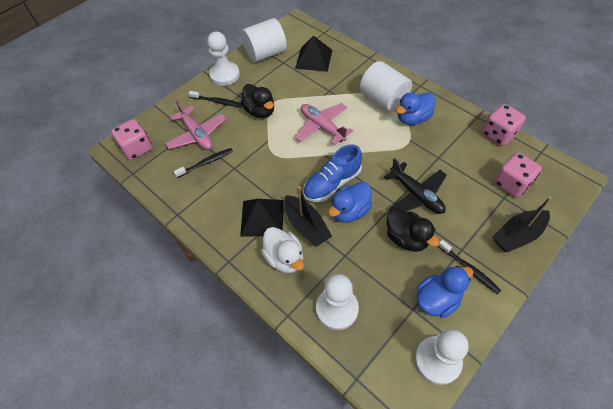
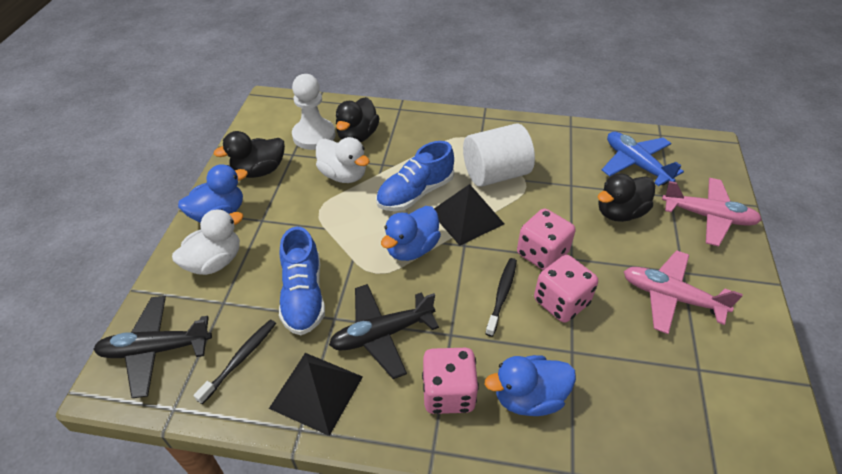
black boat: [284,186,332,247] [493,197,552,252] = 2 -> none = 0
black duck: [241,84,274,118] [387,208,440,252] = 2 -> [214,131,285,178] [336,97,380,142] [598,173,655,222] = 3
black plane: [384,158,447,214] = 1 -> [93,296,212,398] [329,284,439,379] = 2
black toothbrush: [174,148,233,178] [188,91,242,107] [438,240,502,294] = 3 -> [193,319,276,405] [485,258,517,337] = 2
blue plane: none = 0 -> [602,132,684,186] = 1
blue shoe: [303,144,362,202] = 1 -> [279,227,325,335] [376,141,454,211] = 2
white cylinder: [241,18,287,62] [360,61,412,112] = 2 -> [463,123,535,187] = 1
white duck: [261,227,304,273] = 1 -> [172,209,244,275] [316,137,370,183] = 2
white pawn: [207,32,240,86] [316,274,359,330] [415,329,469,385] = 3 -> [292,74,336,150] = 1

